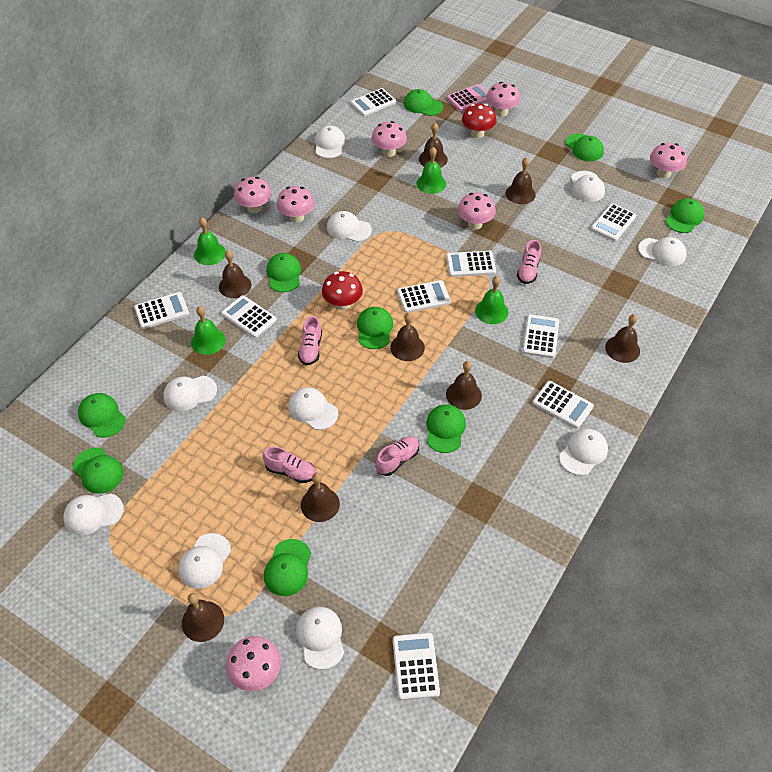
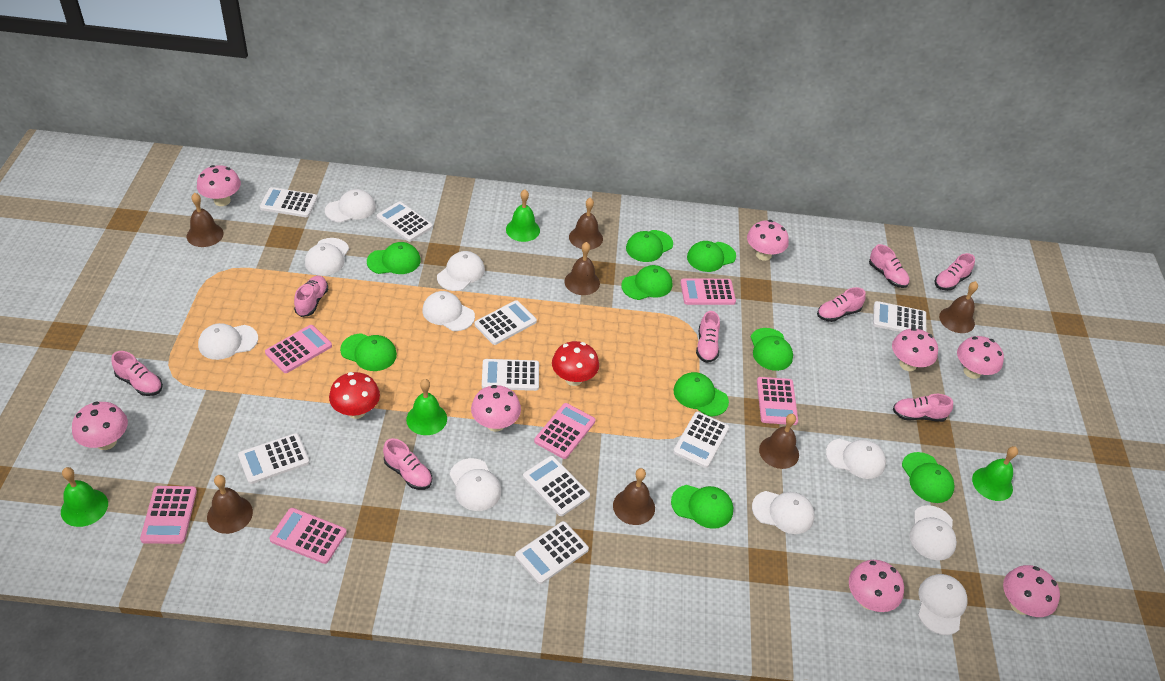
brown bell: [182,593,224,642] [219,250,251,298] [301,473,340,522] [390,313,425,361] [419,123,448,168] [446,361,482,410] [506,157,536,204] [605,314,640,363] = 8 -> [187,193,224,247] [207,475,253,534] [564,242,600,295] [569,198,603,250] [613,468,655,525] [759,414,799,469] [939,281,978,333] = 7
pink calculator: [447,84,488,111] = 1 -> [140,486,197,544] [265,325,332,373] [270,508,347,564] [534,403,595,459] [680,278,736,305] [757,377,798,425] = 6
pink mushroom: [226,636,281,691] [234,177,271,213] [277,186,314,223] [371,121,407,157] [458,193,496,230] [486,82,520,117] [650,143,687,178] = 7 -> [72,402,128,450] [197,165,241,206] [471,385,521,432] [747,220,789,261] [849,560,904,612] [892,328,938,371] [957,336,1004,379] [1003,565,1060,617] = 8
pink shoe: [263,446,316,483] [298,316,322,365] [376,436,419,476] [517,240,541,284] = 4 -> [111,351,163,396] [294,276,328,317] [383,438,432,490] [696,311,720,363] [817,287,866,322] [869,244,909,288] [893,394,953,422] [935,253,975,291] = 8

